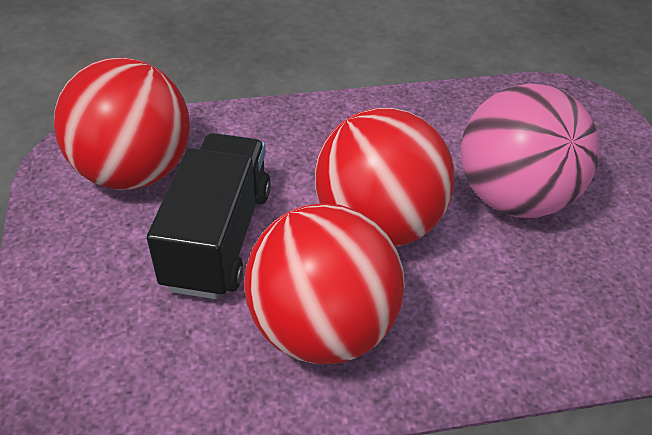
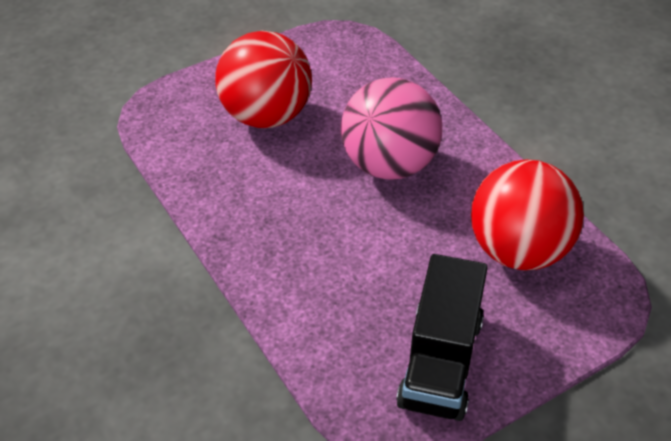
red ball: [54,57,190,190] [244,203,405,364] [315,108,454,246] = 3 -> [215,31,312,128] [471,159,584,270] = 2

